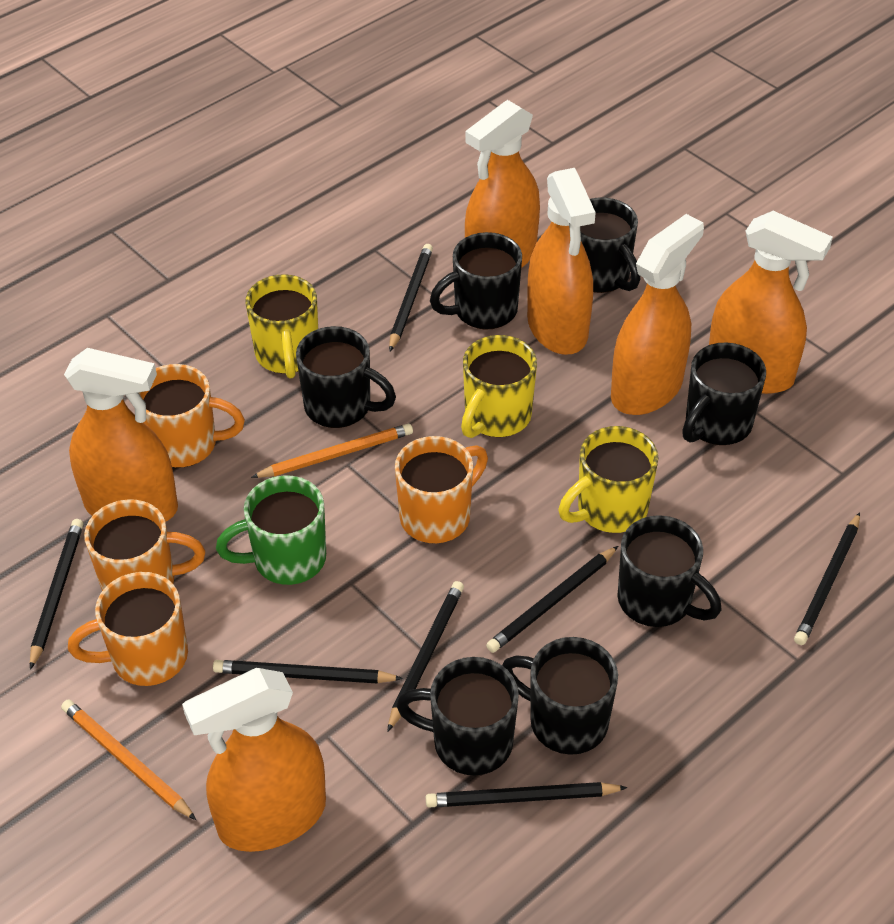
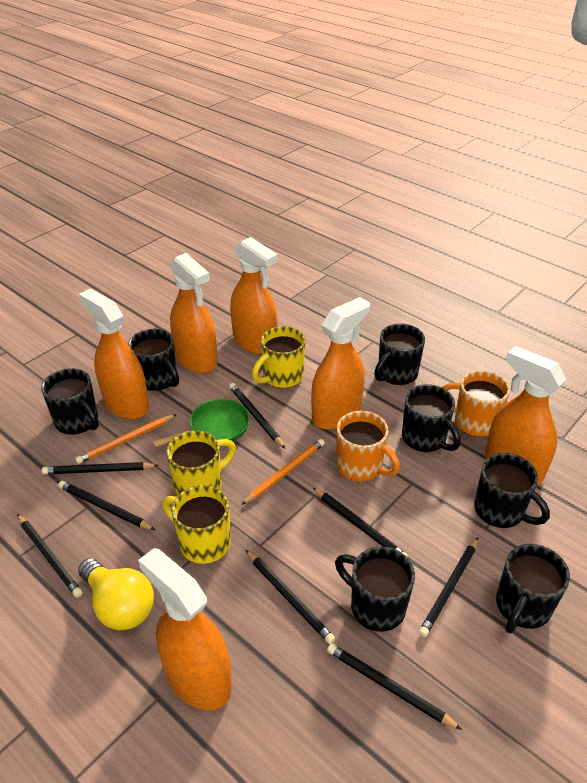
black pencil: [30,519,83,670] [213,660,403,684] [387,581,464,732] [389,244,433,351] [426,782,628,807] [486,546,618,653] [794,512,860,645] = 7 -> [17,514,83,598] [42,462,159,474] [58,481,155,530] [229,383,285,448] [246,550,335,644] [312,487,408,558] [327,643,462,730] [419,537,478,637] = 8
green mug: [216,475,326,585] = 1 -> none = 0
green pan: none = 0 -> [152,399,250,448] = 1
orange mug: [68,572,188,686] [84,499,205,591] [139,364,245,468] [395,436,488,543] = 4 -> [336,411,400,481] [442,370,510,437] = 2
yellow light bulb: none = 0 -> [78,558,154,630] = 1

